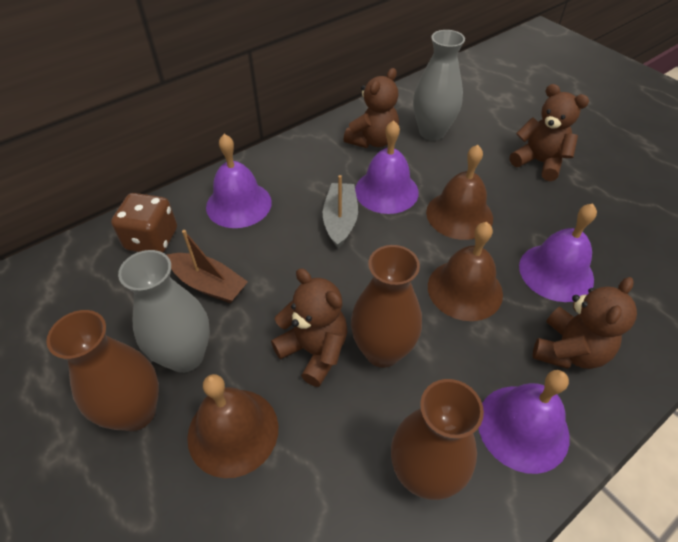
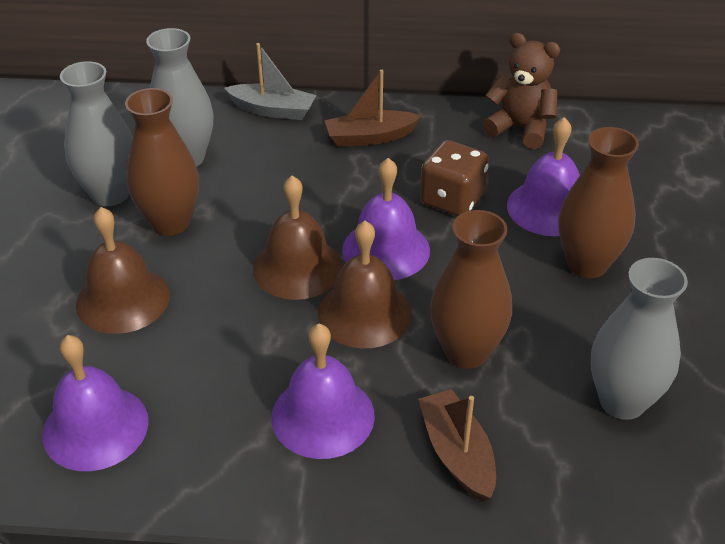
brown boat: [167,230,248,303] = 1 -> [324,69,421,147] [418,389,496,502] = 2
brown teddy bear: [271,268,347,387] [344,68,399,148] [510,84,589,181] [533,277,637,369] = 4 -> [482,33,560,149] = 1
grey vase: [118,250,210,373] [413,30,465,140] = 2 -> [60,61,132,206] [146,28,214,167] [591,258,688,420] = 3

